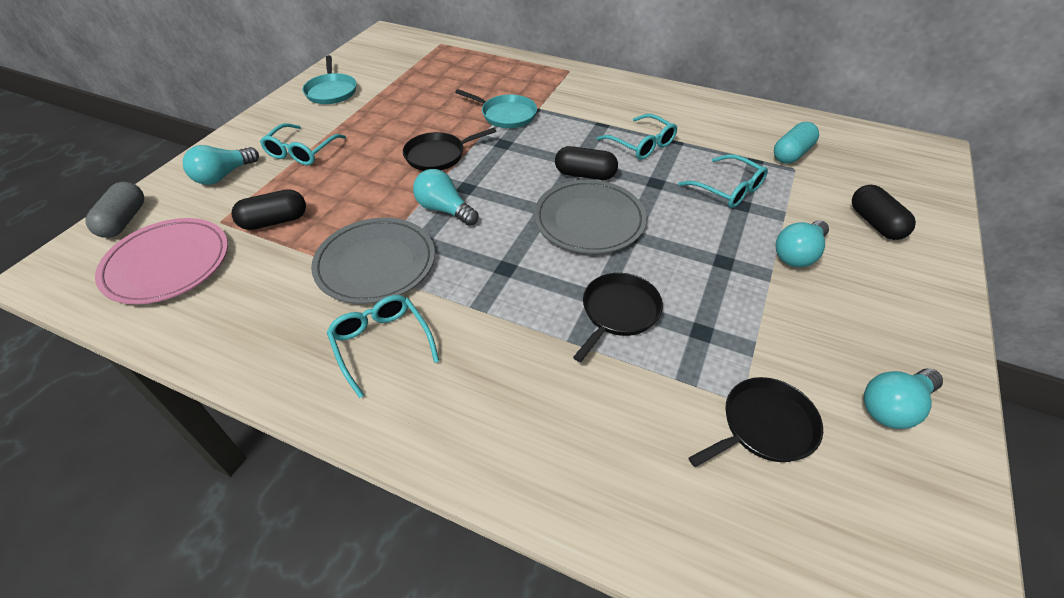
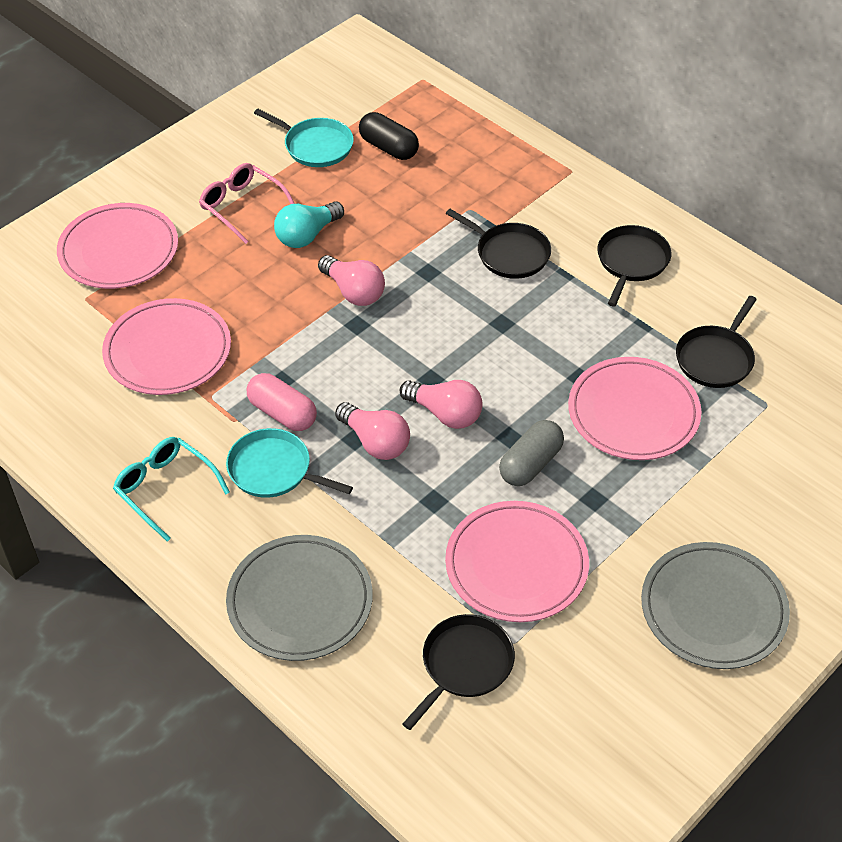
black capsule: [231,189,306,230] [555,146,618,180] [852,185,916,240] = 3 -> [359,112,419,160] = 1
black pan: [403,128,496,171] [573,273,663,362] [689,377,823,467] = 3 -> [402,614,515,730] [446,209,551,279] [597,225,671,306] [676,296,757,388] = 4
pink capsule: none = 0 -> [247,373,317,431] = 1
pink glasses: none = 0 -> [199,163,295,244] = 1
pink light bulb: none = 0 -> [318,255,385,306] [335,402,410,460] [399,380,483,429] = 3
pink plate: [95,218,228,304] = 1 -> [57,203,178,289] [102,298,231,395] [445,501,589,622] [568,357,702,460] = 4
turquoise capsule: [774,122,819,164] = 1 -> none = 0
turquoise glasses: [260,123,346,165] [327,295,439,398] [597,114,677,160] [678,154,768,208] = 4 -> [113,437,230,542] = 1
turquoise light bulb: [183,145,259,185] [413,169,478,226] [776,220,829,267] [864,368,943,429] = 4 -> [274,201,344,248] = 1

